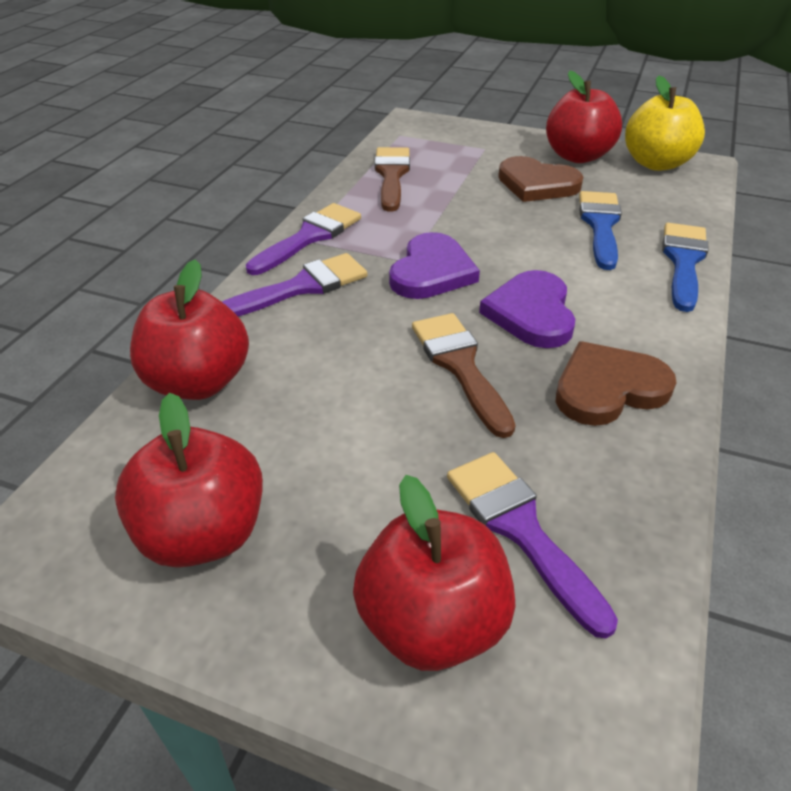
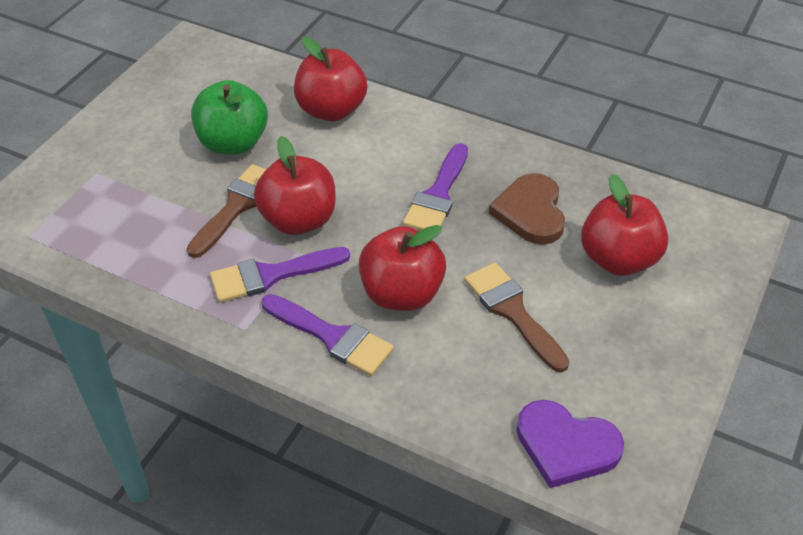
blue brush: [579,191,622,270] [662,223,709,312] = 2 -> none = 0
brown heart: [498,156,583,202] [556,341,676,426] = 2 -> [489,173,565,245] = 1
green apple: none = 0 -> [191,80,268,155] = 1
purple heart: [389,232,480,299] [479,270,575,348] = 2 -> [516,400,624,488] = 1
yellow apple: [625,76,705,171] = 1 -> none = 0

